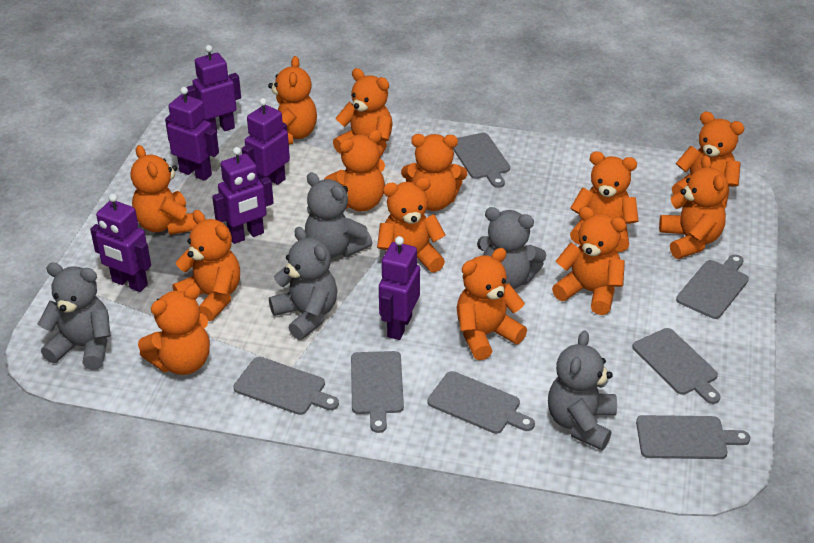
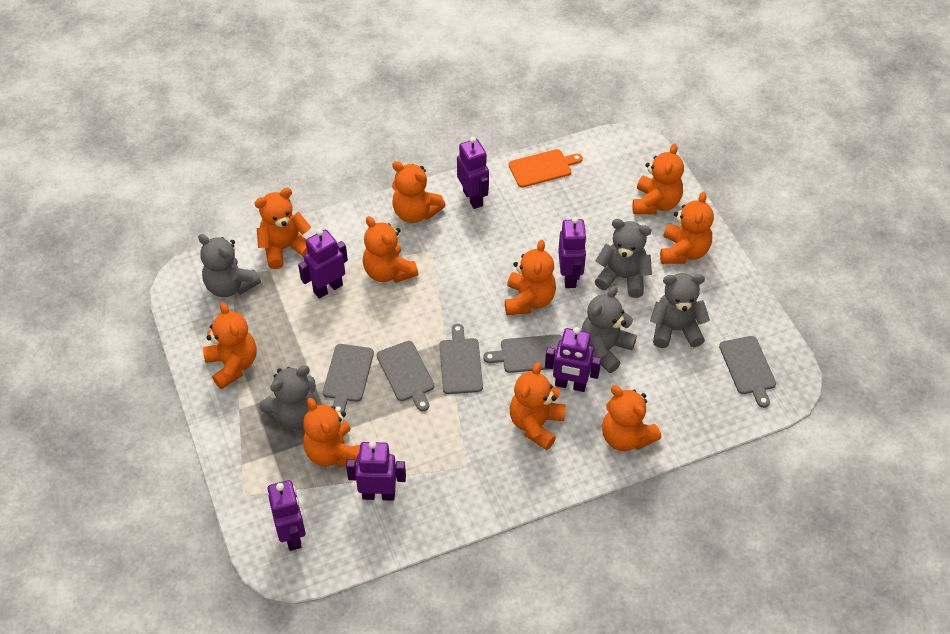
grey cutting board: [233,357,339,415] [351,351,404,433] [427,371,535,434] [453,133,510,188] [632,328,720,404] [636,415,750,459] [676,255,749,319] = 7 -> [323,344,374,413] [377,341,435,412] [440,324,483,394] [483,334,562,373] [719,336,776,408] = 5
orange cutting board: none = 0 -> [509,149,583,188] = 1
orange teddy bear: [131,145,197,235] [138,285,210,375] [172,210,240,321] [268,56,317,144] [324,130,385,211] [333,68,393,157] [377,177,446,273] [401,134,467,211] [457,248,527,360] [552,207,626,315] [570,151,639,252] [659,156,728,259] [672,111,744,209] = 13 -> [203,302,257,389] [255,188,311,269] [303,398,360,467] [363,216,418,283] [392,161,446,223] [505,240,556,315] [510,362,566,450] [602,385,661,451] [632,143,684,215] [660,192,714,264] = 10

